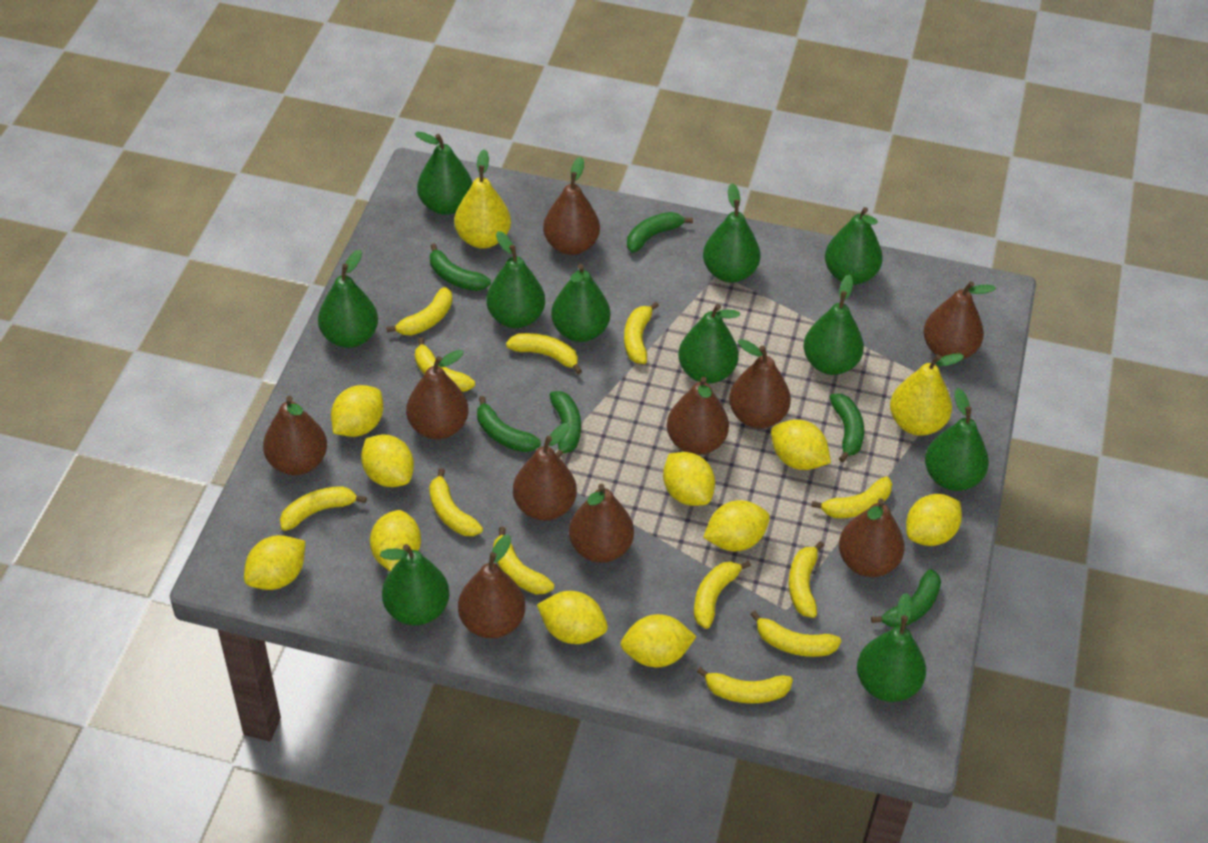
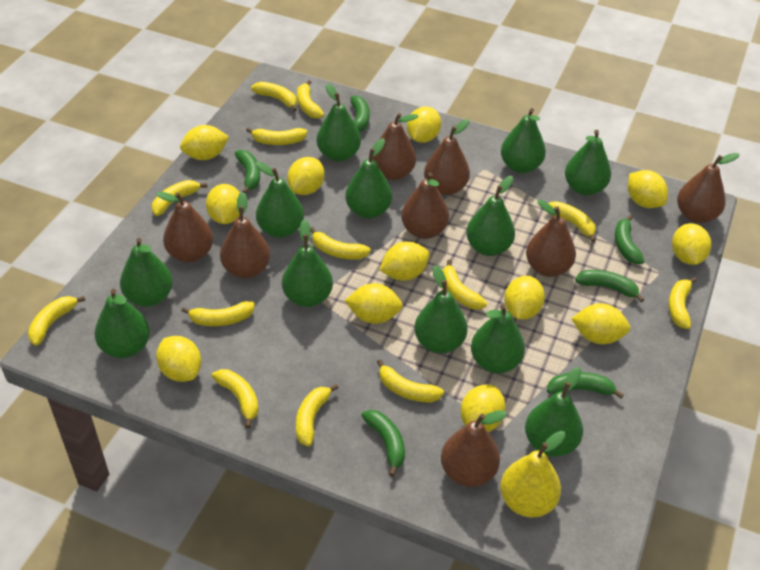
brown pear: [263,396,327,475] [406,350,469,439] [458,535,525,639] [513,423,577,521] [543,157,600,255] [569,484,634,563] [667,377,729,455] [729,339,791,428] [839,498,905,577] [923,281,996,360] = 10 -> [156,192,213,263] [220,192,270,279] [372,113,418,180] [401,172,449,239] [424,119,470,195] [441,410,507,487] [526,200,576,277] [677,153,740,223] = 8
green pear: [318,250,378,348] [380,544,449,625] [415,132,473,215] [487,231,545,328] [551,264,610,342] [678,304,740,384] [703,183,760,283] [804,274,864,375] [825,207,883,285] [857,593,926,702] [925,388,989,491] = 11 -> [94,289,150,358] [120,238,173,307] [256,162,304,238] [282,219,333,307] [317,83,361,162] [345,138,392,219] [415,265,468,353] [466,176,515,256] [471,304,525,374] [501,108,546,173] [525,367,583,457] [565,130,611,196] = 12
yellow banana: [280,486,367,531] [386,287,452,335] [415,338,475,392] [429,468,483,536] [493,527,555,594] [506,333,582,374] [624,302,659,364] [694,561,751,629] [697,667,793,703] [750,611,841,657] [789,541,824,618] [811,477,892,518] = 12 -> [28,296,86,346] [152,180,207,216] [181,301,255,326] [212,369,259,428] [246,127,307,145] [251,82,297,111] [296,384,338,447] [297,80,324,119] [310,227,371,260] [377,359,444,402] [443,259,487,309] [548,201,596,242] [668,277,697,329] = 13
yellow lemon: [244,535,305,590] [331,385,383,437] [361,435,414,487] [370,510,421,571] [537,591,608,644] [621,614,697,667] [663,452,715,506] [703,500,770,551] [771,420,831,470] [906,494,962,546] = 10 -> [156,336,201,382] [180,125,229,160] [206,184,240,224] [287,157,325,195] [345,283,403,324] [379,242,430,281] [407,107,441,143] [461,384,506,432] [504,276,545,319] [571,303,630,344] [628,170,668,208] [672,223,711,265] = 12
yellow pear: [454,149,511,248] [890,354,964,436] = 2 -> [500,431,565,518] = 1

